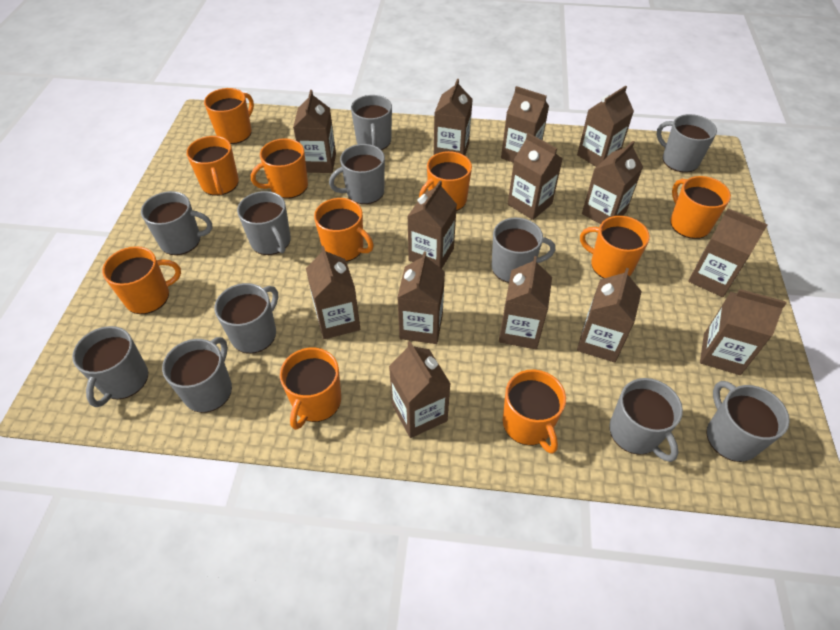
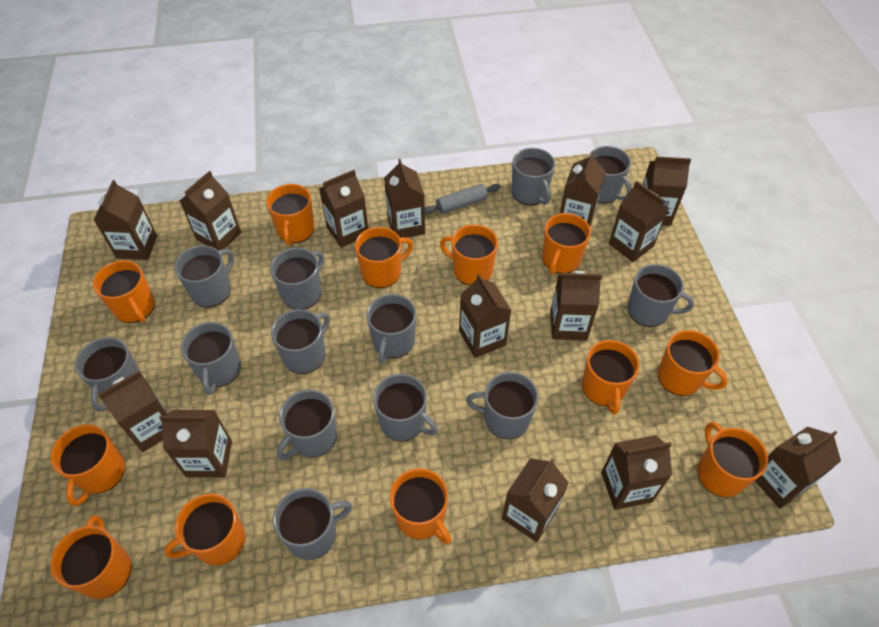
grey mug: [72,326,148,407] [141,191,212,255] [162,337,232,413] [215,283,278,353] [237,191,291,255] [329,144,385,204] [351,95,392,150] [492,218,555,283] [609,378,683,462] [656,114,717,173] [707,381,790,462] = 11 -> [75,337,141,411] [175,245,234,307] [181,322,241,395] [270,248,324,310] [271,309,330,374] [273,488,352,560] [277,389,337,460] [366,294,416,364] [373,374,438,441] [466,372,538,439] [512,148,555,205] [589,146,632,203] [627,264,694,327] = 13
grey rolling pin: none = 0 -> [425,184,501,214] = 1
orange mug: [102,246,181,314] [186,136,239,196] [204,88,254,144] [251,138,308,199] [280,348,341,430] [314,198,374,262] [419,151,472,211] [503,369,566,454] [580,216,650,279] [670,176,731,239] = 10 -> [50,424,125,506] [50,515,132,599] [93,260,155,323] [164,493,245,566] [266,184,315,246] [355,227,413,288] [390,468,451,544] [440,225,498,285] [542,213,591,275] [582,340,640,415] [658,330,728,396] [697,422,768,497] = 12

